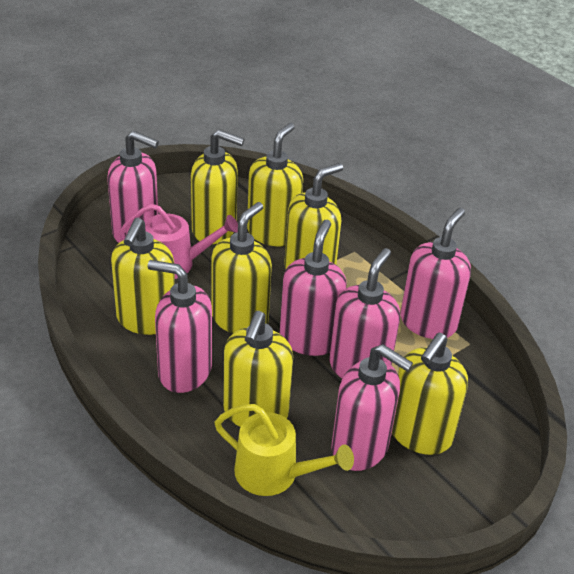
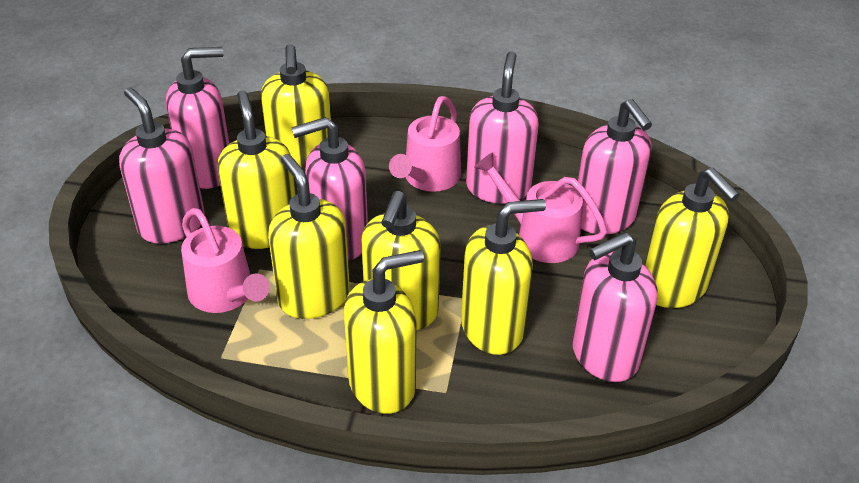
pink watering can: [119,204,238,279] = 1 -> [181,208,270,313] [389,96,461,192] [474,152,607,263] = 3
yellow watering can: [215,404,354,496] = 1 -> none = 0

